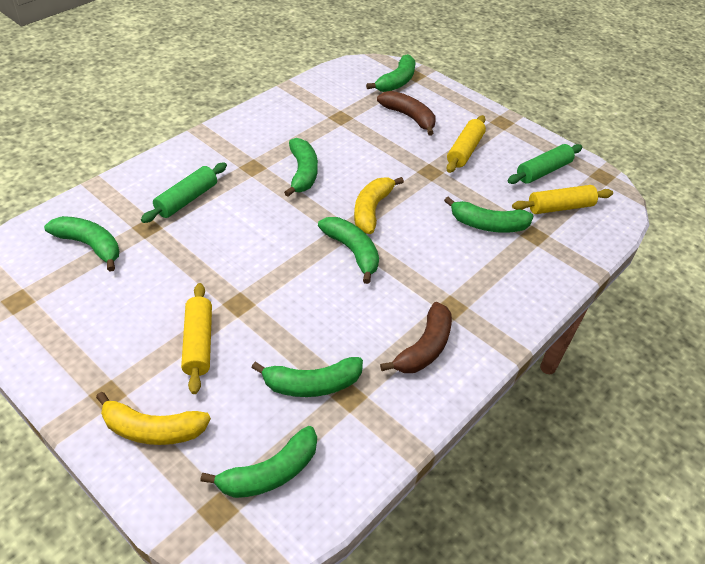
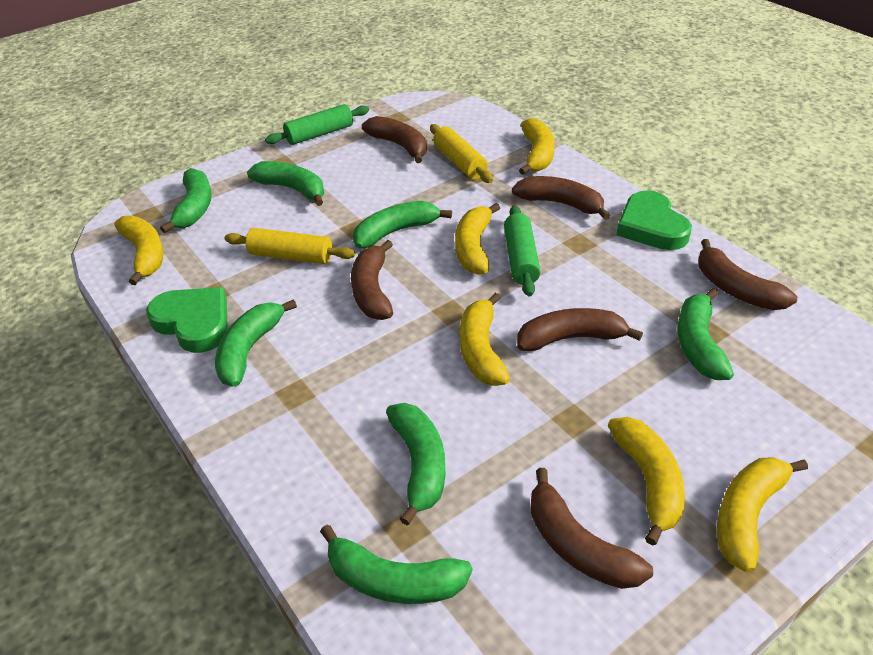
brown banana: [377,91,435,136] [380,302,452,373] = 2 -> [351,240,393,320] [362,116,427,163] [512,176,610,220] [517,308,643,351] [530,468,653,589] [698,239,797,310] = 6
green heart: none = 0 -> [146,287,228,353] [616,190,692,250] = 2
yellow banana: [96,392,211,445] [354,177,404,234] = 2 -> [114,215,164,285] [455,203,500,275] [460,293,510,386] [519,118,555,175] [608,417,685,545] [717,457,808,573] = 6
yellow rolling pin: [181,283,212,394] [446,115,486,173] [512,185,613,214] = 3 -> [225,228,355,264] [430,124,493,183] = 2

